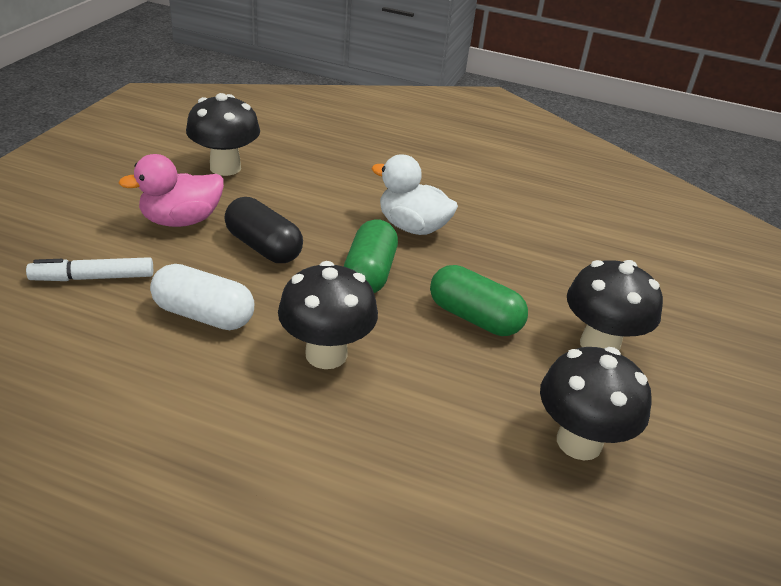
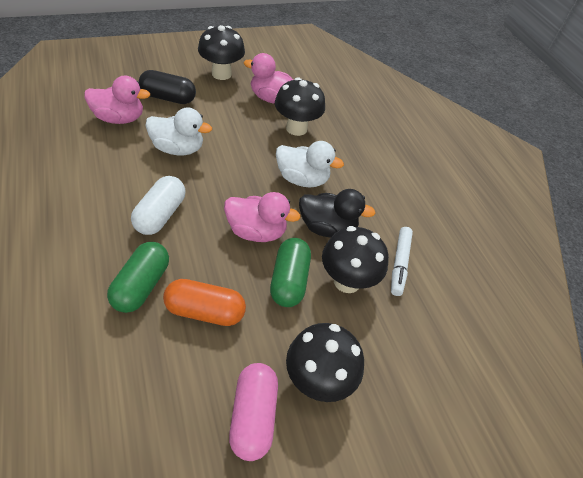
black duck: none = 0 -> [299,189,376,238] = 1
orange capsule: none = 0 -> [163,279,246,326] = 1
pink capsule: none = 0 -> [229,363,278,461] = 1
pink duck: [118,154,224,227] = 1 -> [84,75,150,124] [224,192,301,242] [243,53,294,104] = 3
white duck: [371,154,458,235] = 1 -> [145,107,212,155] [276,141,344,187] = 2

